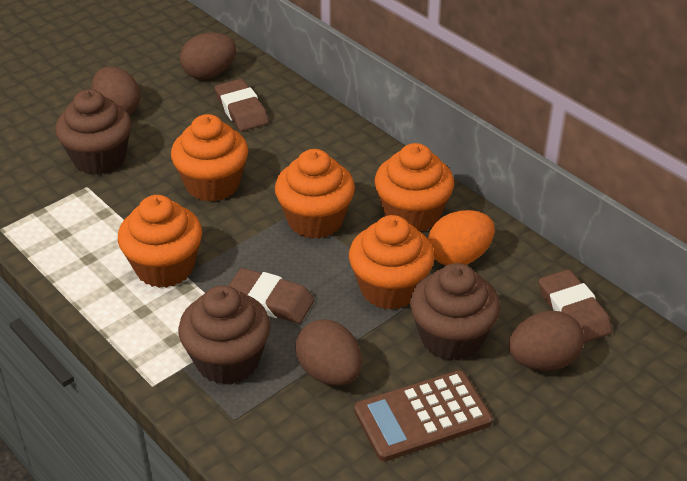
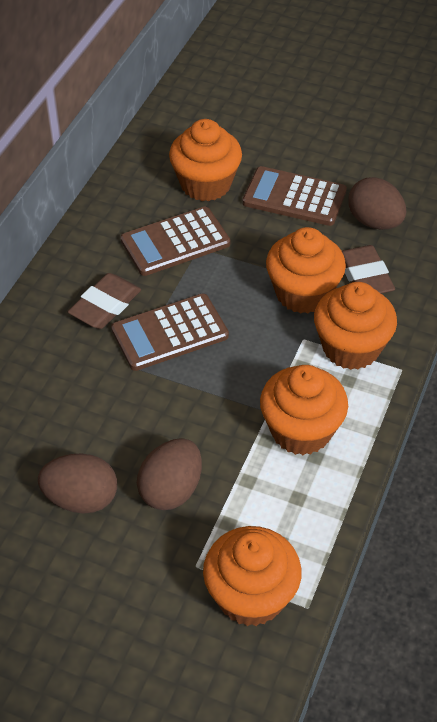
brown calculator: [354,370,493,461] = 1 -> [111,293,229,371] [120,207,230,276] [242,166,347,226] = 3
brown cupcake: [55,89,132,175] [178,285,270,385] [410,263,500,361] = 3 -> none = 0
brown egg: [91,66,140,115] [180,33,236,79] [295,319,362,386] [509,311,584,371] = 4 -> [38,454,117,514] [137,438,202,510] [348,177,406,230] = 3
brown eraser: [215,79,268,131] [228,268,315,323] [539,269,612,343] = 3 -> [68,273,141,329] [342,245,395,294] = 2
orange egg: [428,210,495,266] = 1 -> none = 0

